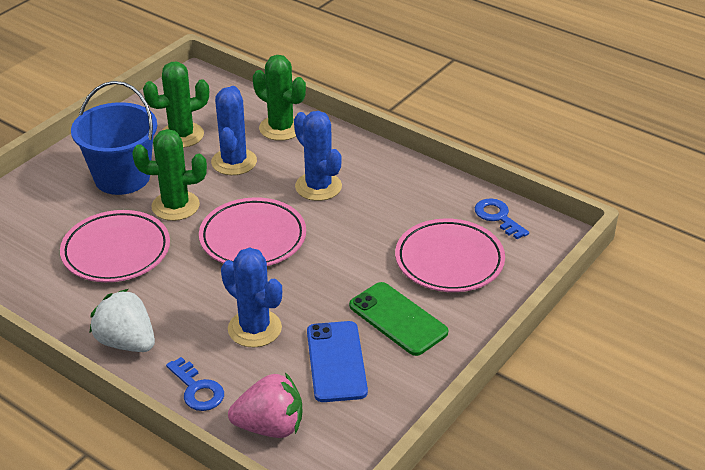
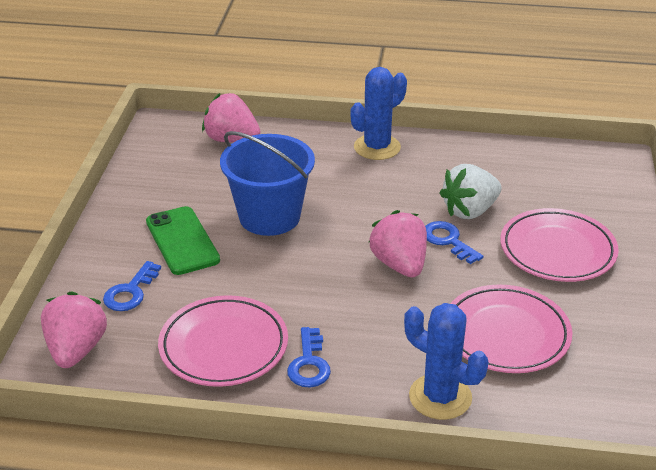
blue cactus: [211,86,257,175] [221,248,282,348] [294,111,342,201] = 3 -> [350,67,407,160] [404,303,488,420] = 2
blue key: [166,357,224,411] [475,198,529,239] = 2 -> [103,261,161,311] [287,327,331,388] [425,221,483,264] = 3
blue phone: [307,321,368,402] = 1 -> none = 0
green cactus: [132,129,207,221] [143,62,209,148] [253,55,306,141] = 3 -> none = 0
pink strawberry: [228,372,303,438] = 1 -> [41,291,107,368] [202,93,261,143] [368,210,427,277] = 3

